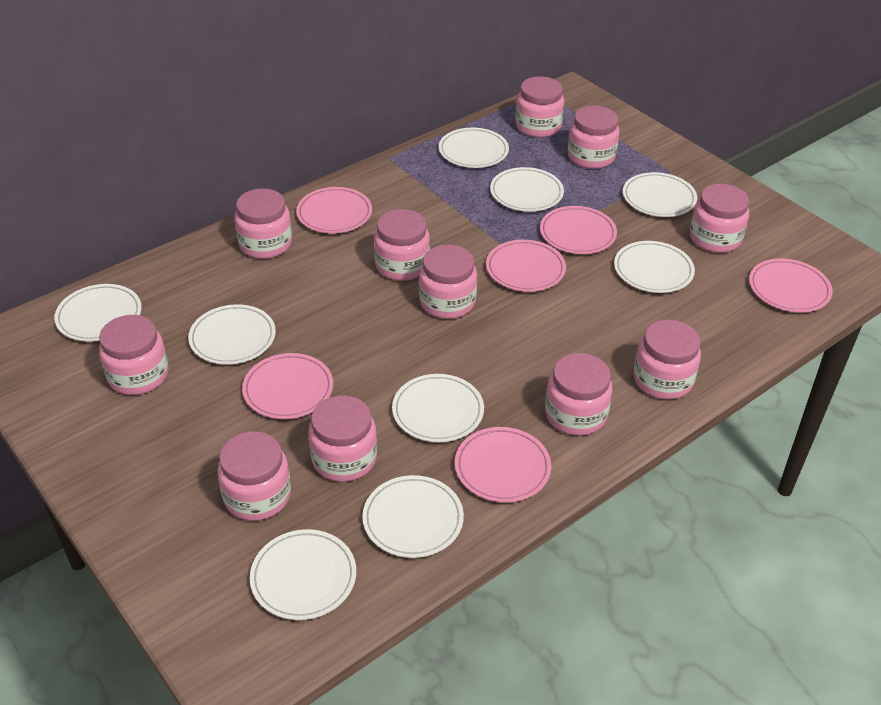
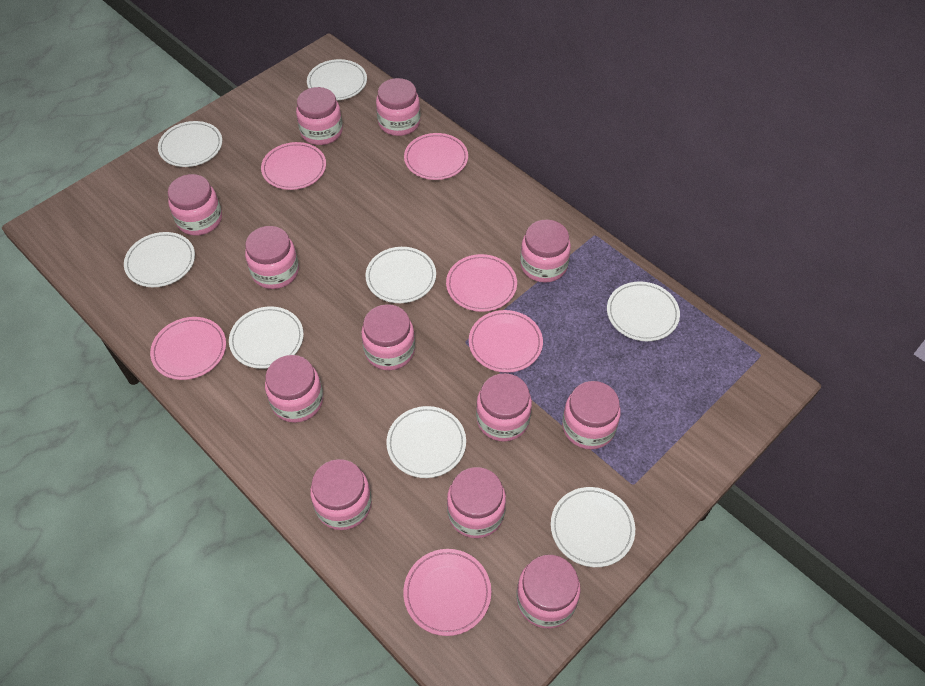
pink jar: [99,315,169,395] [217,431,291,521] [235,189,292,259] [308,395,377,482] [374,209,430,281] [419,245,477,319] [515,76,564,138] [545,353,613,436] [568,105,619,169] [633,320,701,400] [690,184,749,253] = 11 -> [168,174,222,236] [245,226,299,289] [265,355,323,423] [296,87,343,145] [310,459,372,530] [361,304,415,370] [376,78,420,136] [447,467,506,538] [476,373,532,442] [517,555,581,628] [520,220,571,283] [562,381,621,449] = 12
white plate: [54,284,142,342] [188,304,276,365] [250,529,356,620] [362,475,464,558] [392,374,484,442] [439,128,509,168] [490,167,564,212] [614,241,695,293] [623,172,697,217] = 9 -> [124,232,195,287] [158,121,222,167] [229,306,304,369] [307,59,367,100] [365,247,436,303] [386,406,466,478] [551,487,635,567] [607,281,680,341] = 8

